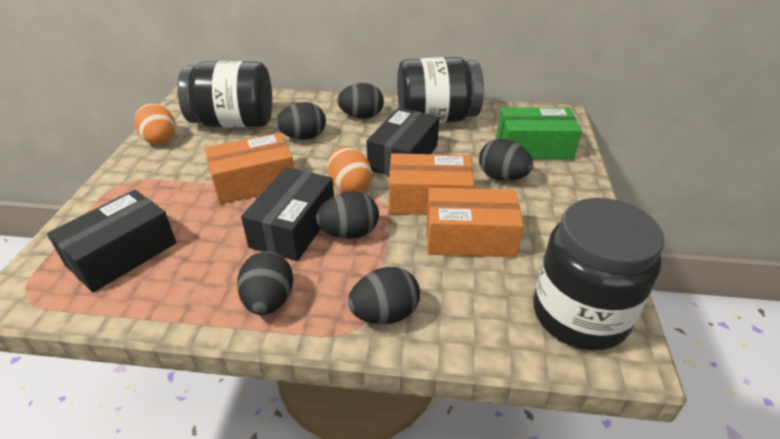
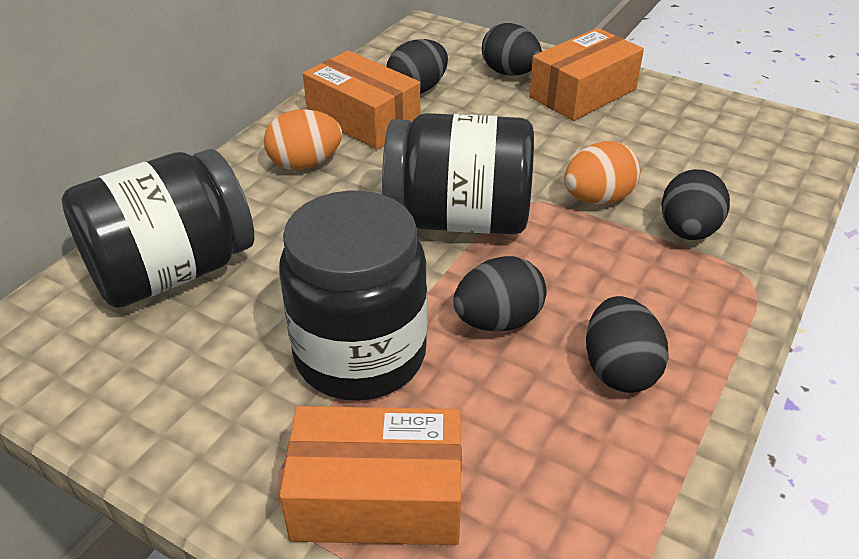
black box: [47,190,176,292] [241,167,334,261] [367,107,439,176] = 3 -> none = 0
black egg: [237,251,293,315] [276,102,326,140] [316,191,379,239] [337,83,384,119] [348,267,420,324] [479,139,533,181] = 6 -> [387,39,448,94] [453,256,546,331] [482,23,542,76] [586,296,669,393] [661,169,730,240] = 5
green box: [497,107,582,160] = 1 -> none = 0

